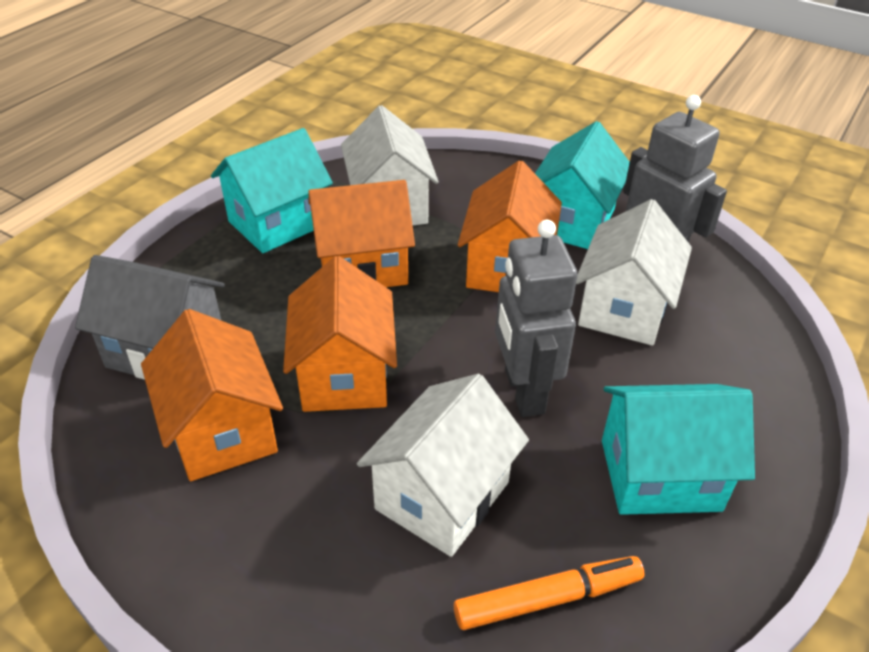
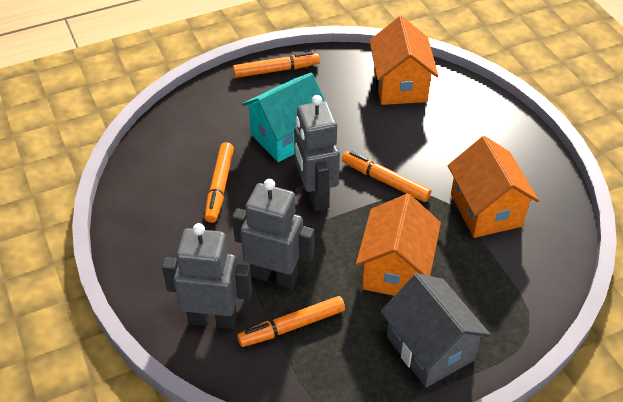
grey robot: [495,220,578,417] [624,95,727,243] = 2 -> [162,223,252,329] [232,179,314,289] [294,95,340,211] = 3
orange house: [141,309,283,481] [283,256,397,412] [308,180,415,287] [458,160,562,292] = 4 -> [356,194,441,296] [369,16,438,105] [448,136,539,238] = 3
orange marker: [454,556,645,630] = 1 -> [204,142,234,223] [233,52,320,78] [237,296,345,347] [342,151,431,202] = 4
turquoise house: [211,128,333,253] [535,121,630,249] [602,384,755,515] = 3 -> [242,73,325,162] = 1
white house: [341,105,439,225] [357,374,529,557] [576,199,692,346] = 3 -> none = 0

